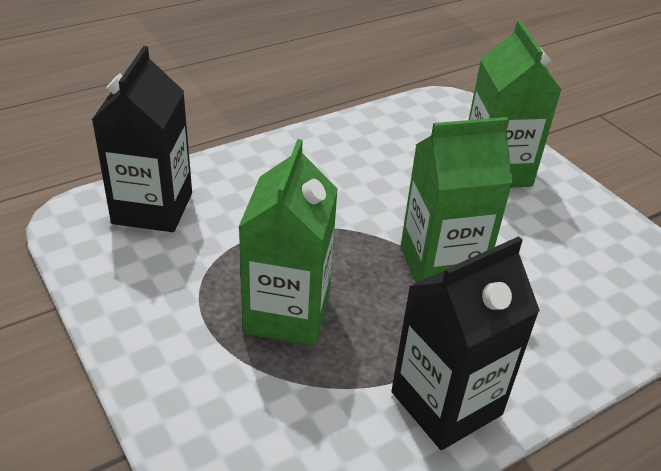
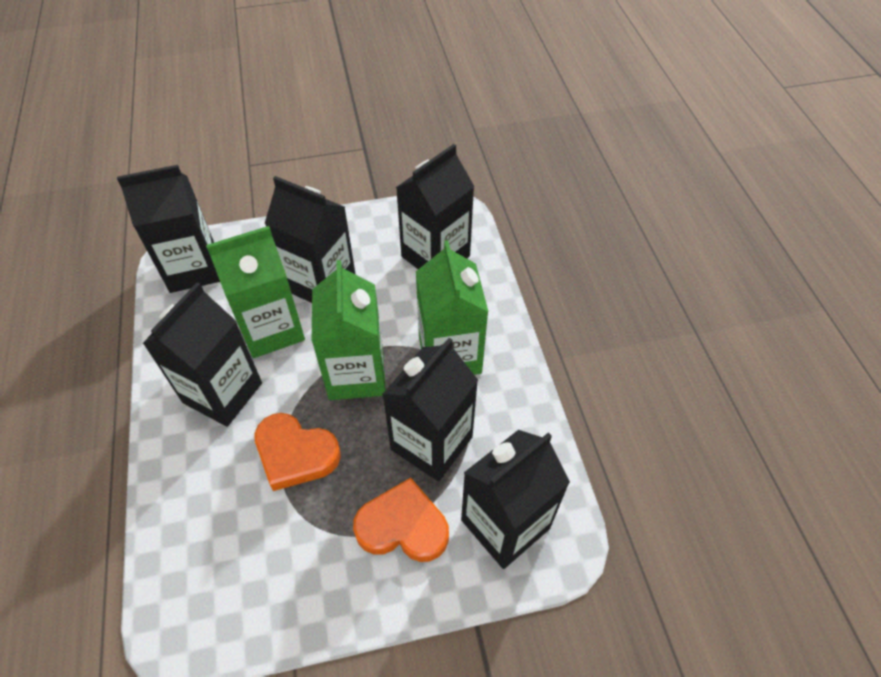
black carton: [92,46,192,232] [392,236,540,450] = 2 -> [117,165,220,293] [142,282,262,427] [264,176,356,303] [382,338,478,482] [396,144,475,269] [461,430,570,569] = 6
orange heart: none = 0 -> [255,413,341,491] [353,478,449,562] = 2

